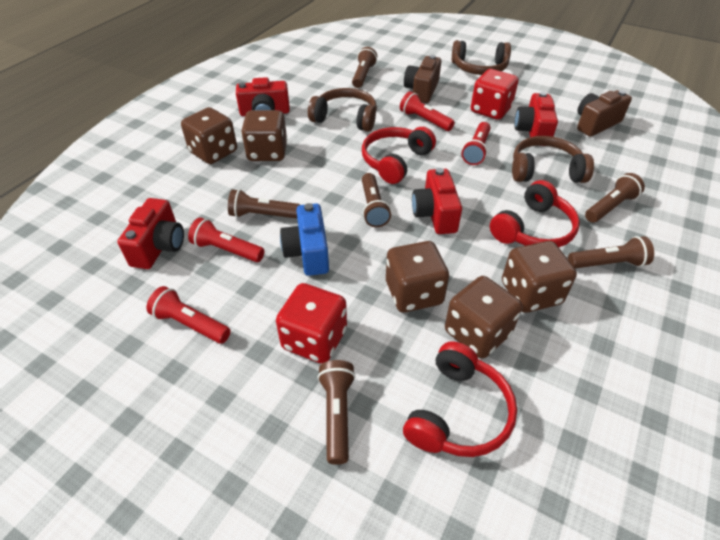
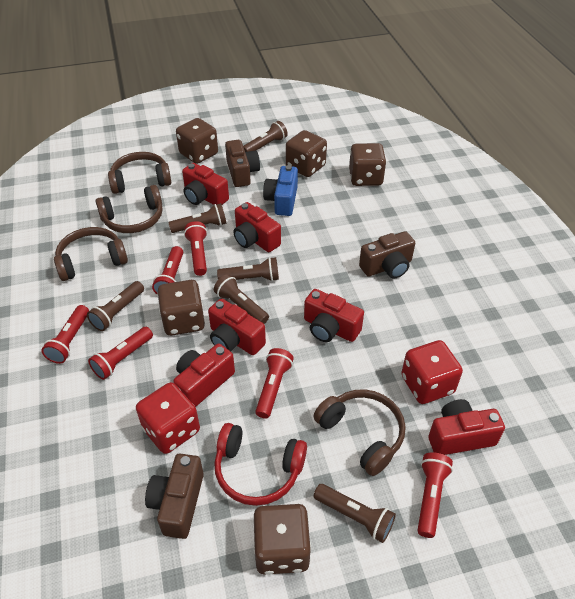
brown camera: [404,55,441,103] [577,90,632,137] = 2 -> [145,454,204,539] [225,140,260,187] [359,231,415,278] = 3
brown headphones: [308,88,377,132] [452,40,511,75] [512,136,594,183] = 3 -> [54,227,128,281] [95,185,162,233] [108,152,171,194] [314,389,406,476] = 4
red camera: [117,198,184,269] [236,77,290,116] [412,168,462,234] [514,92,558,146] = 4 -> [173,343,235,407] [182,163,229,205] [208,298,266,355] [233,202,281,252] [304,289,364,342] [428,399,505,455] = 6
red flashlight: [146,286,231,344] [188,218,264,262] [400,91,455,131] [461,122,491,165] = 4 -> [41,305,89,364] [88,327,153,380] [152,246,183,294] [184,221,207,276] [255,348,294,419] [417,452,453,538] = 6
red headphones: [362,127,436,184] [403,341,517,457] [490,180,580,247] = 3 -> [214,423,307,506] = 1

